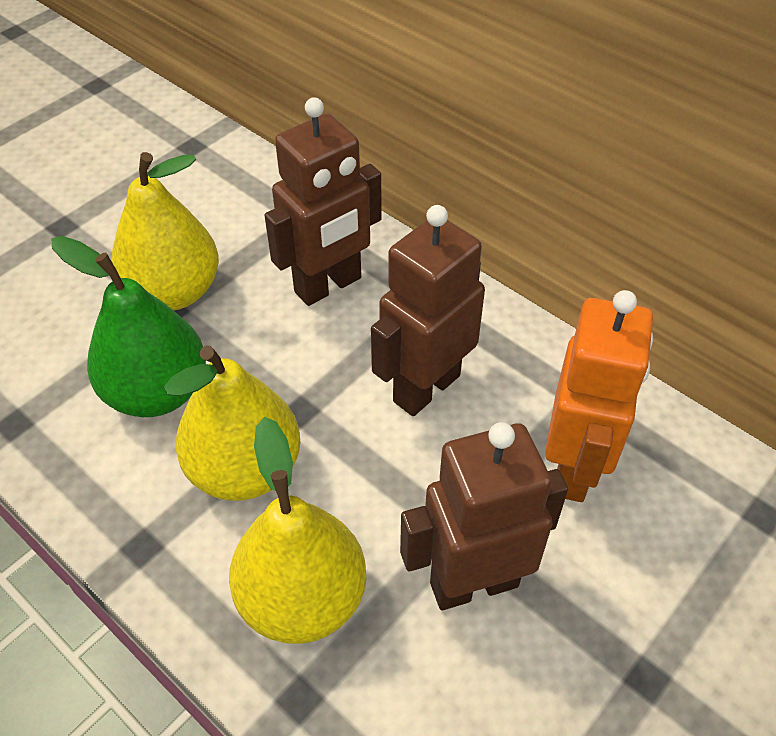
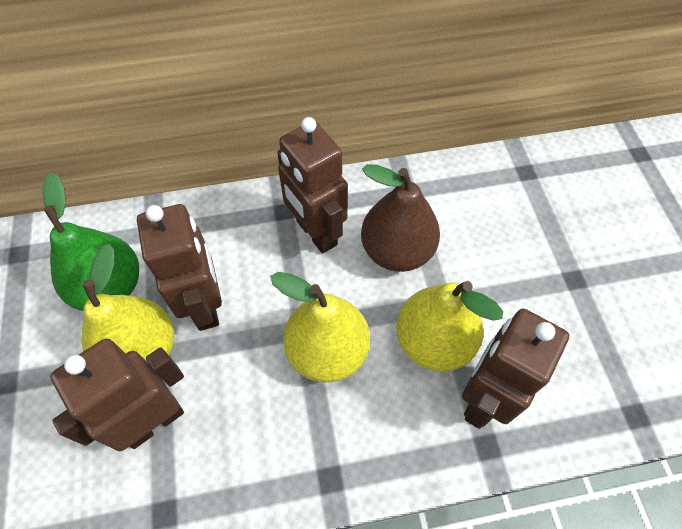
brown pear: none = 0 -> [361,164,440,272] = 1
brown robot: [264,97,382,306] [371,205,485,416] [400,422,568,610] = 3 -> [50,338,184,451] [137,204,222,331] [277,117,348,254] [462,309,569,429] = 4
orange robot: [545,290,653,502] = 1 -> none = 0

